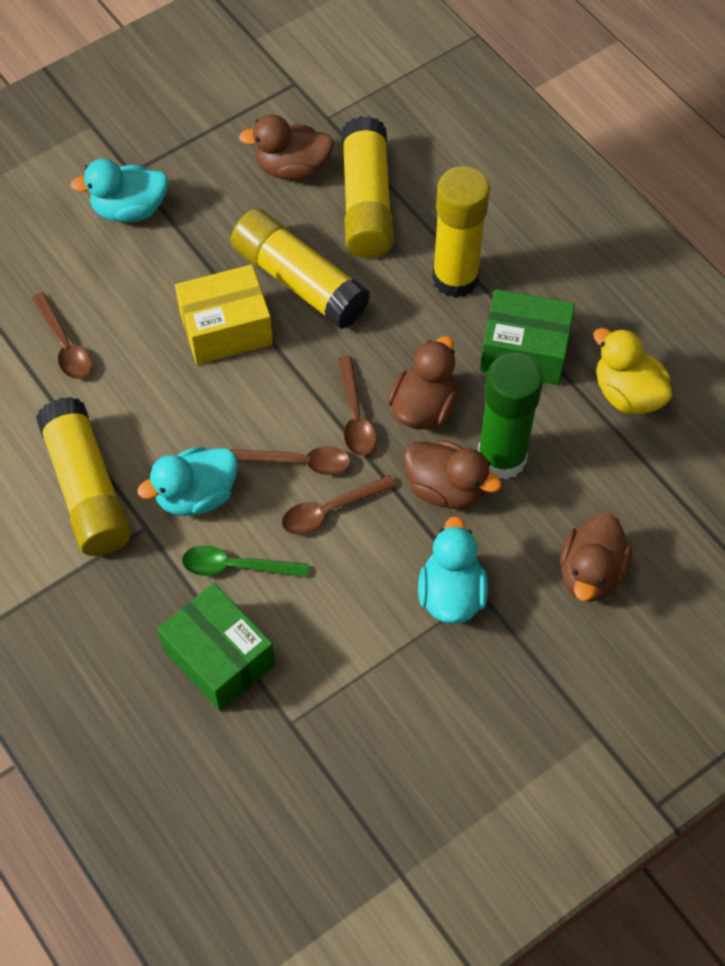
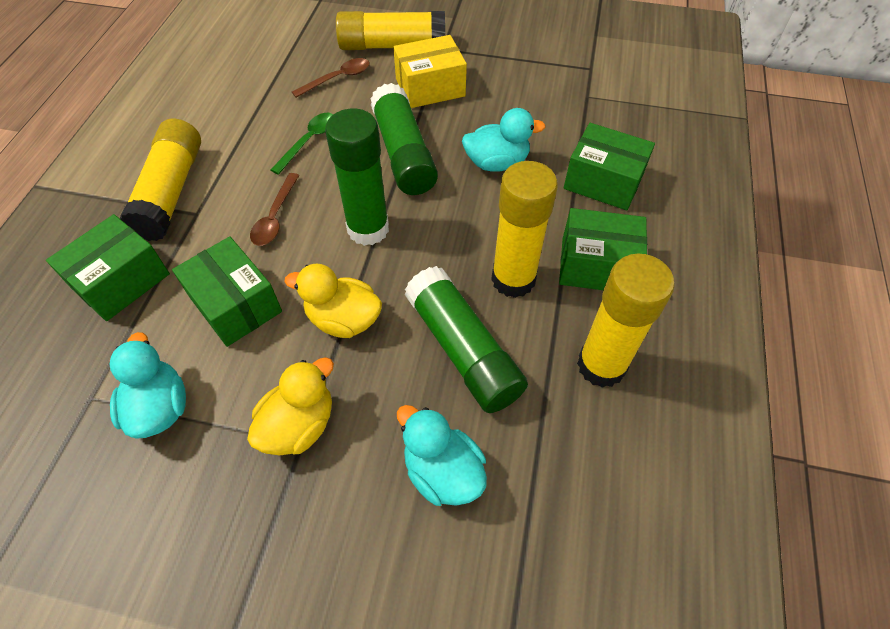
brown duck: [239,115,334,181] [388,336,458,430] [403,440,502,509] [560,513,632,602] = 4 -> none = 0
brown spoon: [32,292,92,379] [230,447,351,475] [282,475,397,535] [338,356,376,456] = 4 -> [250,173,300,246] [292,58,370,98] = 2
green box: [157,583,275,711] [480,289,575,385] = 2 -> [46,214,170,321] [172,237,282,347] [559,208,647,290] [564,123,655,210] = 4
green glue stick: [478,353,543,480] = 1 -> [325,109,389,246] [370,83,438,195] [405,266,528,413] = 3
yellow duck: [593,328,672,414] = 1 -> [247,357,334,456] [284,263,382,338] = 2

